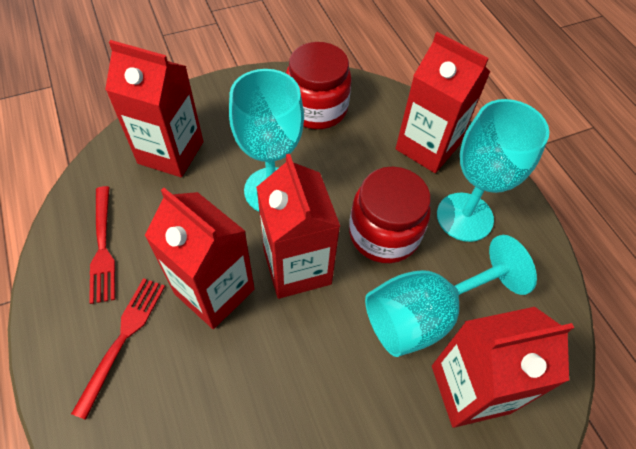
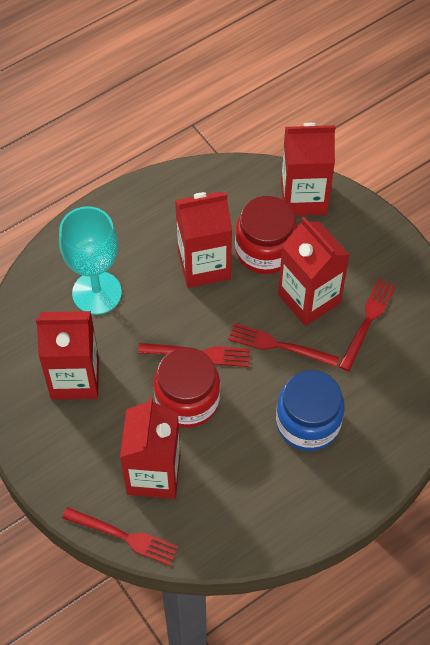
blue jar: none = 0 -> [276,370,345,451] = 1
red fork: [71,278,165,420] [89,186,115,304] = 2 -> [62,507,179,566] [138,343,250,367] [228,323,339,367] [339,279,396,371] = 4
turquoise goblet: [229,69,304,211] [365,235,537,357] [437,99,549,242] = 3 -> [59,206,122,315] = 1

